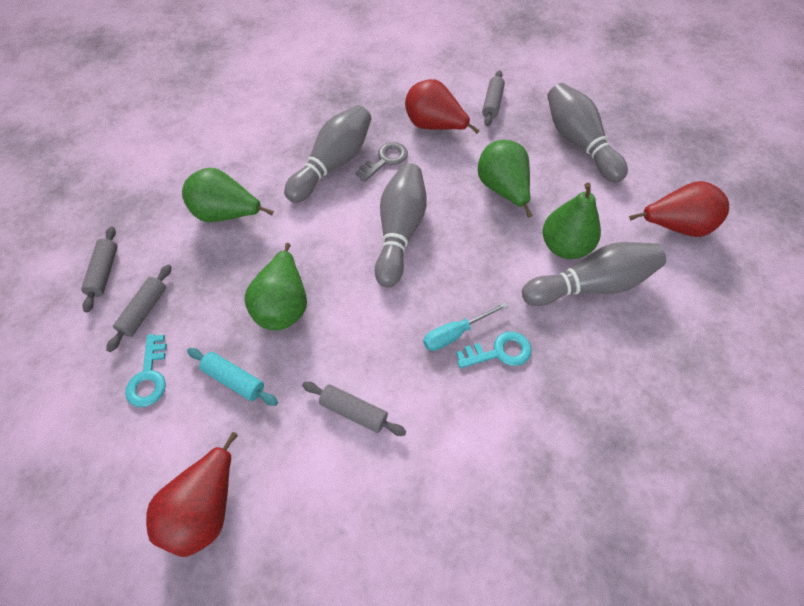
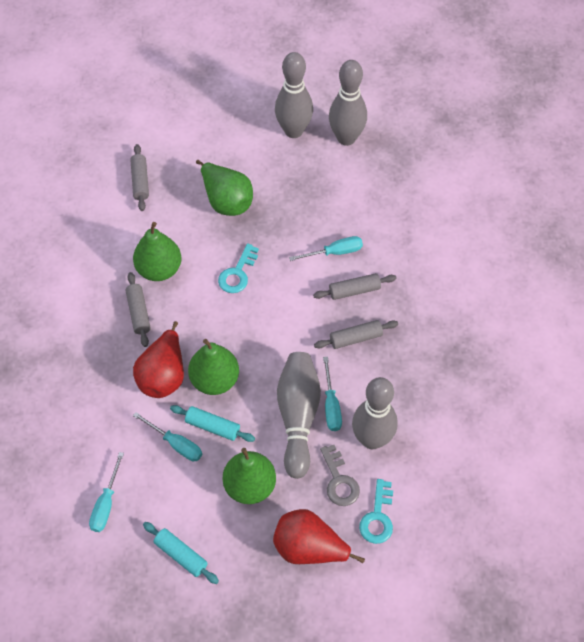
red pear: [146,432,238,557] [405,79,480,134] [629,181,729,237] = 3 -> [133,321,184,398] [273,509,365,564] = 2
turquoise rolling pin: [187,348,278,406] = 1 -> [143,522,219,584] [170,405,255,442] = 2
turquoise screwdriver: [423,302,508,351] = 1 -> [89,452,124,532] [133,412,202,461] [289,236,363,261] [323,357,342,431] = 4

